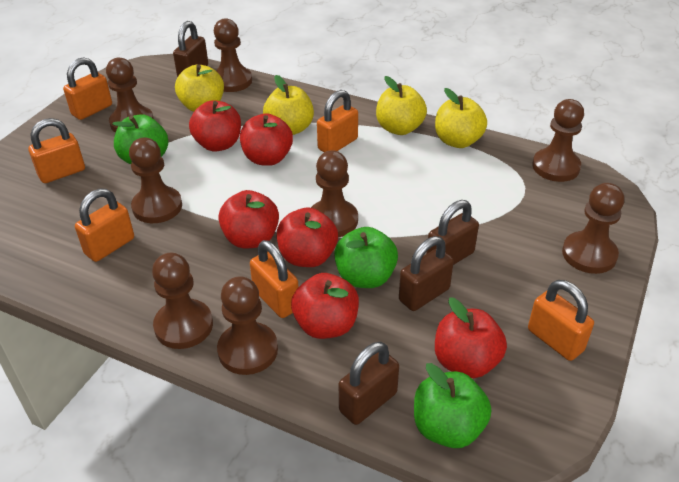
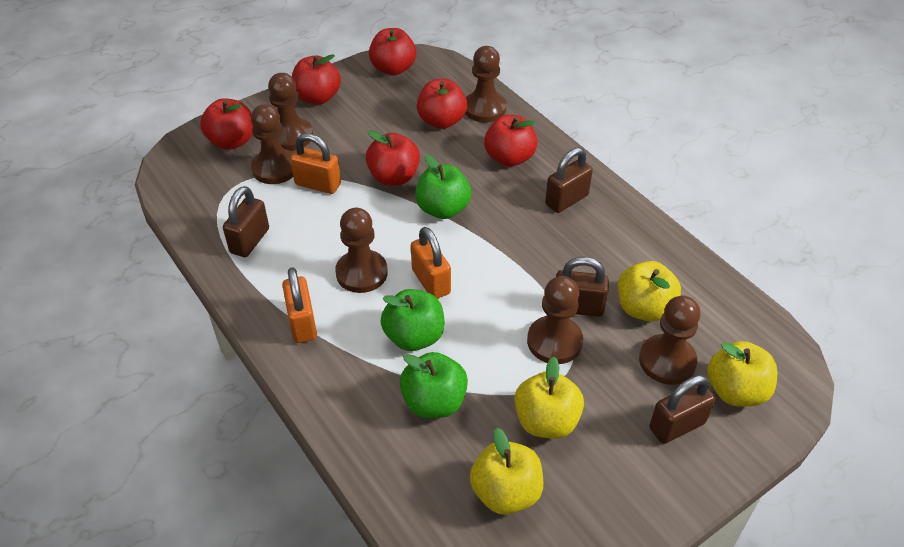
brown pawn: [106,58,154,133] [129,138,182,223] [152,253,213,349] [214,18,252,92] [217,276,278,375] [311,150,358,238] [532,99,584,182] [562,183,624,274] = 8 -> [251,104,293,184] [268,73,313,151] [335,208,388,293] [465,46,507,122] [527,276,583,364] [639,296,701,385] = 6
orange padlock: [28,118,85,183] [63,57,112,120] [75,189,134,262] [250,240,298,318] [317,90,358,152] [528,280,594,361] = 6 -> [282,267,317,343] [290,133,341,194] [411,227,451,299] = 3

